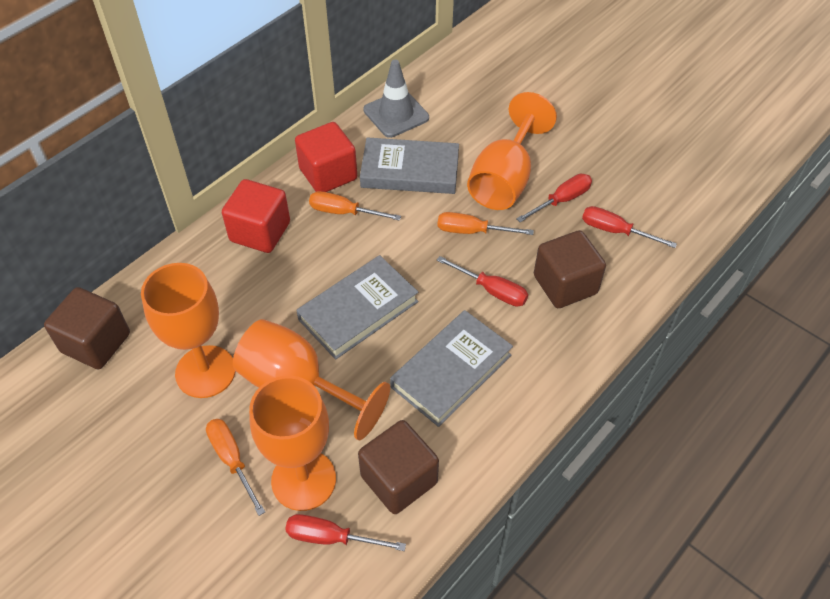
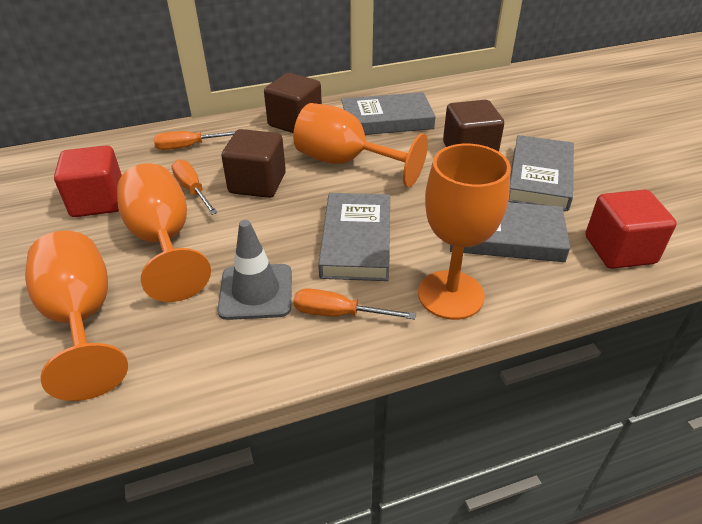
grey book: [296,255,418,360] [360,137,459,194] [390,310,513,427] = 3 -> [318,193,390,281] [341,92,436,135] [450,202,570,262] [508,135,574,211] = 4
red screwdriver: [285,514,406,551] [437,256,528,307] [516,174,592,222] [582,206,677,248] = 4 -> none = 0

